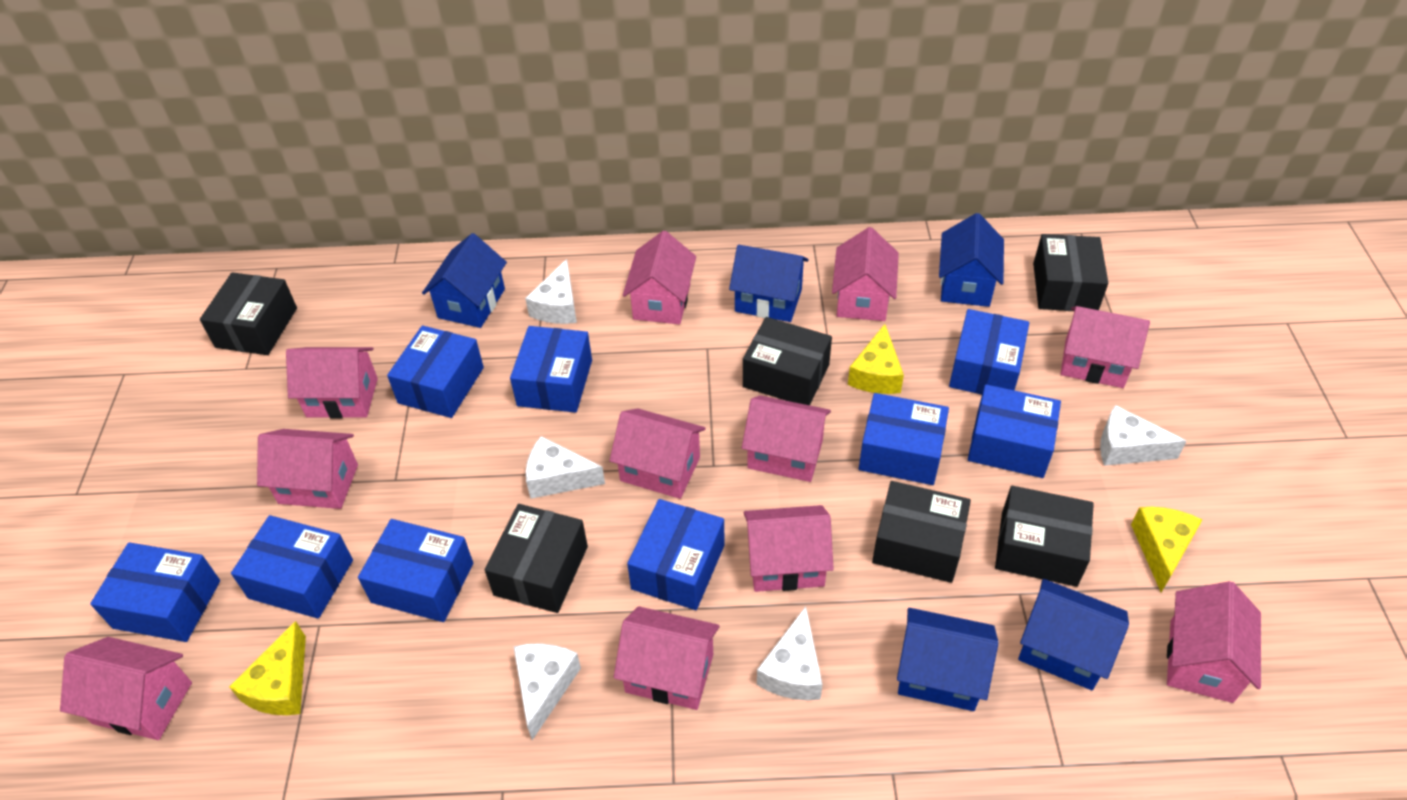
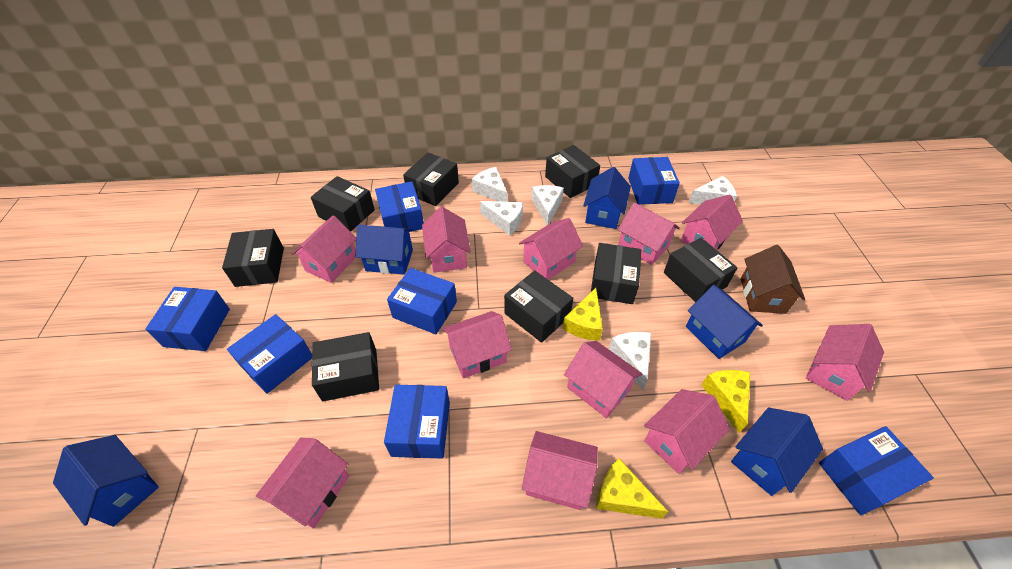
black box: [200,272,297,355] [485,504,588,613] [743,317,832,405] [872,481,971,583] [995,486,1094,587] [1033,234,1108,311] = 6 -> [222,229,284,287] [311,176,375,232] [312,332,379,402] [403,153,459,206] [504,270,573,343] [545,145,600,198] [591,243,641,304] [664,238,738,302] = 8
blue box: [90,542,220,642] [231,515,353,619] [358,519,473,622] [387,326,484,418] [510,326,592,413] [627,499,725,610] [859,393,949,485] [949,309,1029,395] [968,384,1061,478] = 9 -> [145,287,230,351] [227,314,312,394] [375,181,424,232] [384,385,450,459] [387,268,457,334] [628,157,680,205] [819,426,934,515] = 7
brown house: none = 0 -> [741,245,805,314] = 1

